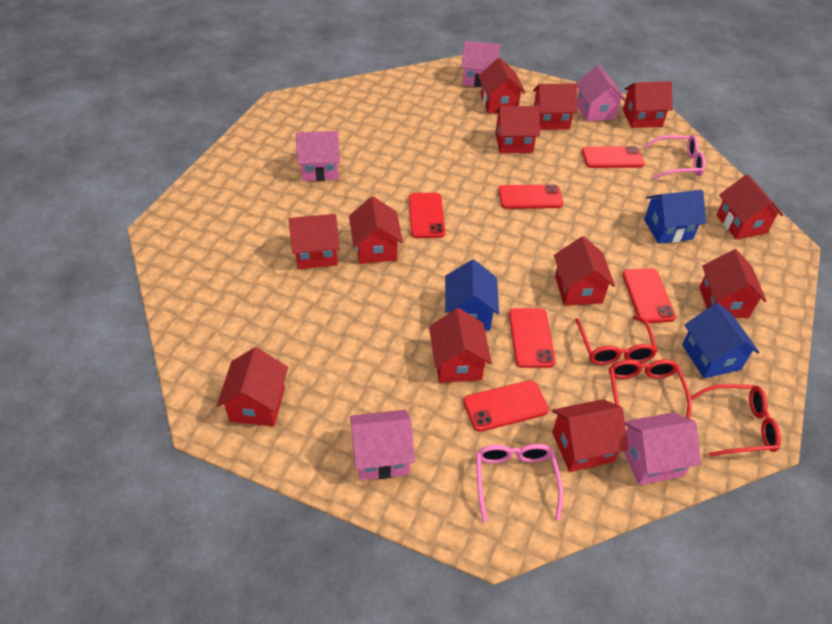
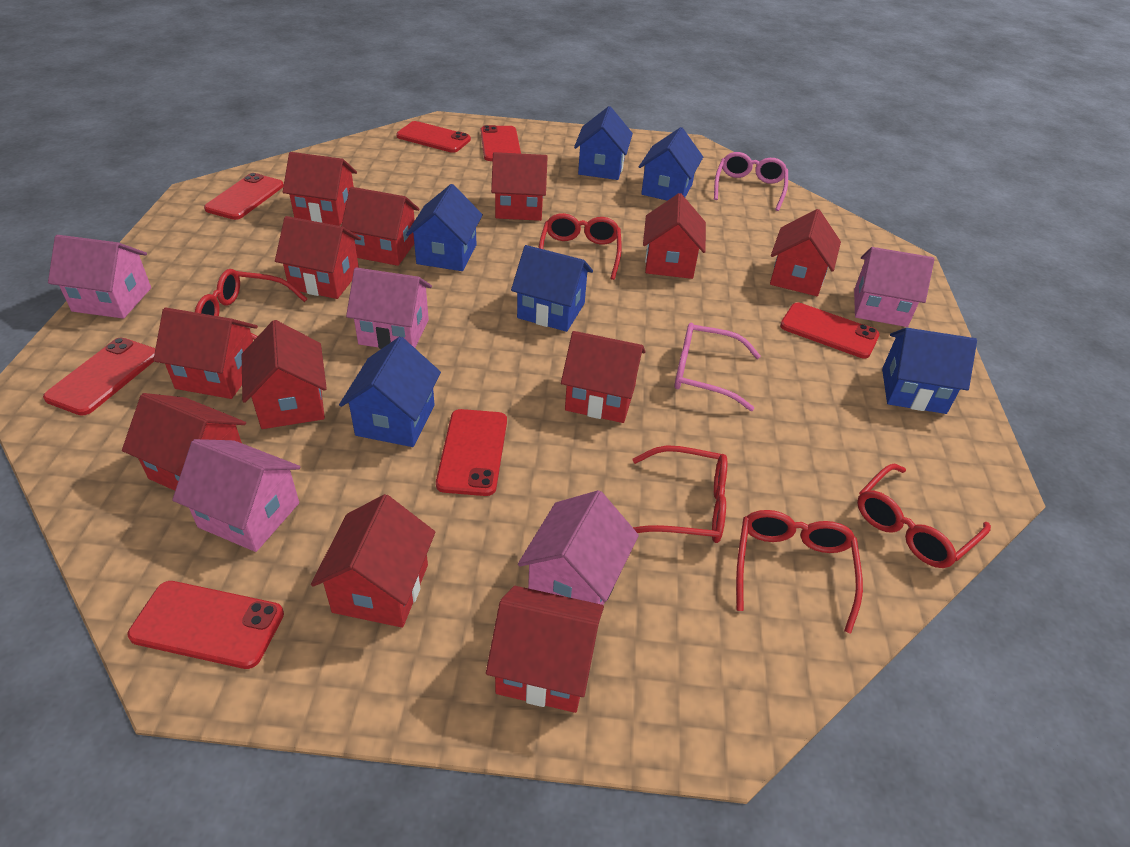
blue house: [445,259,499,331] [644,190,706,244] [682,303,759,378] = 3 -> [339,337,441,447] [406,184,483,271] [511,245,593,332] [574,106,633,180] [639,127,703,201] [882,328,977,414] = 6
red glasses: [575,316,658,365] [609,359,692,419] [690,384,781,457] = 3 -> [195,269,307,340] [539,213,622,280] [633,445,727,543] [736,510,863,634] [857,464,991,568] = 5
red phone: [409,193,445,238] [463,380,549,432] [498,184,563,209] [509,308,556,368] [582,146,645,168] [622,268,676,323] = 6 -> [43,338,155,416] [128,581,284,669] [204,173,284,220] [396,121,471,153] [436,409,507,496] [481,125,521,161] [780,303,880,358] = 7

